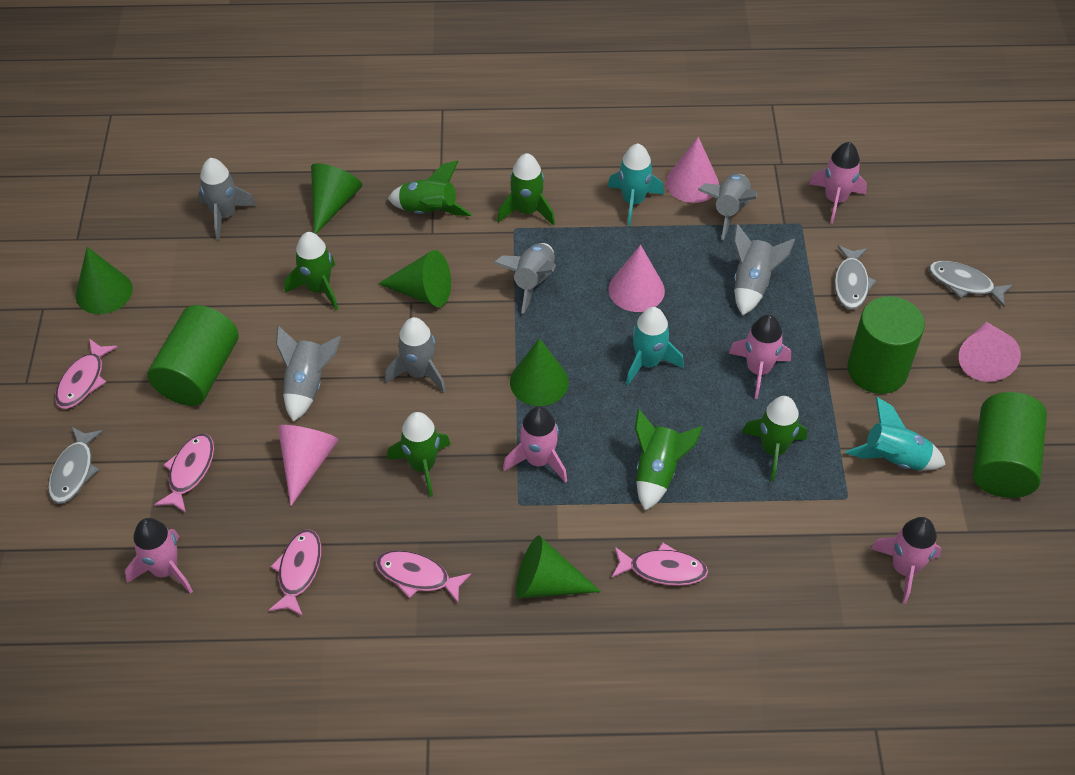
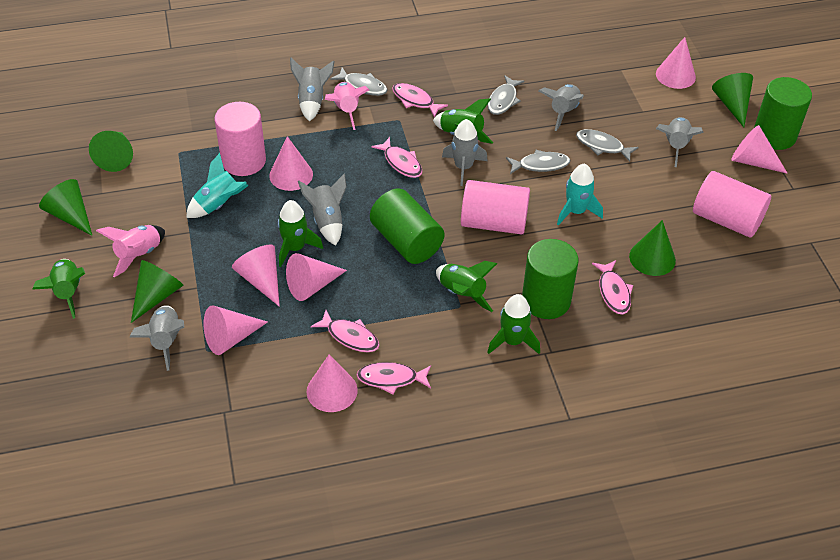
green rocket: [284,232,338,310] [387,412,451,497] [388,161,472,216] [497,153,555,226] [635,409,703,511] [742,396,807,481] = 6 -> [32,259,85,319] [278,200,323,267] [433,98,493,144] [436,261,497,312] [487,294,540,354] = 5
grey fish: [48,427,103,504] [834,245,876,309] [929,261,1013,307] = 3 -> [330,68,388,96] [488,75,525,115] [506,150,570,174] [576,129,639,162] = 4
pink cone: [278,425,339,506] [609,245,665,312] [666,137,719,203] [959,322,1021,382] = 4 -> [204,305,268,355] [232,245,280,307] [269,136,313,191] [286,253,347,301] [307,354,358,412] [656,37,696,89] [731,125,788,174] = 7
pink cylinder: none = 0 -> [215,102,266,176] [461,180,530,235] [693,171,771,238] = 3
pink rocket: [125,518,193,594] [503,406,567,483] [729,315,791,399] [809,142,867,224] [871,517,941,604] = 5 -> [96,225,165,277] [325,82,369,130] = 2
turquoise rocket: [607,144,664,225] [626,307,684,385] [846,397,946,470] = 3 -> [186,153,248,218] [557,163,603,226] = 2

